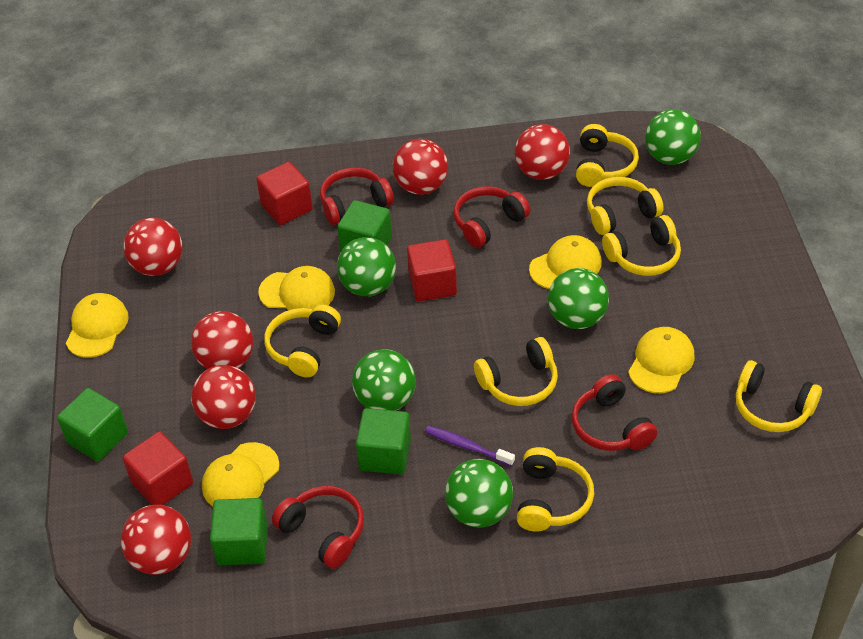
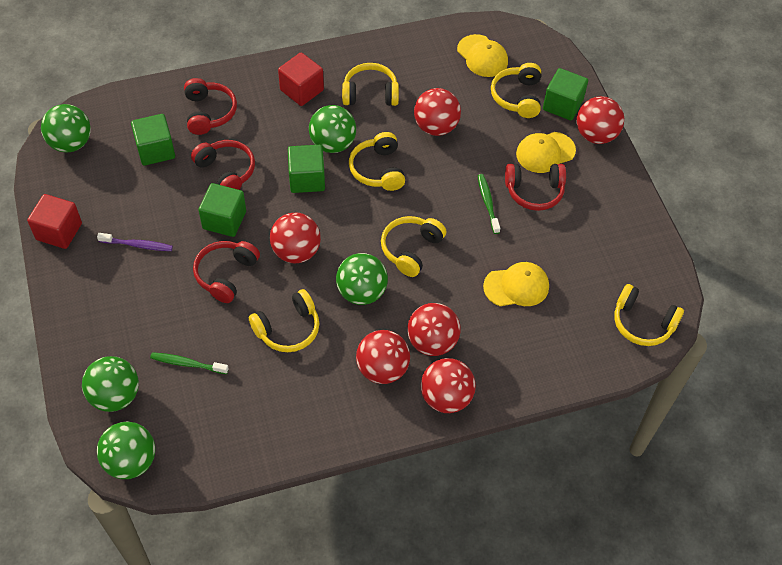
green toothbrush: none = 0 -> [150,352,229,374] [478,174,500,234] = 2
red cube: [123,431,193,505] [256,162,313,225] [407,239,457,302] = 3 -> [27,194,82,249] [278,52,324,106] = 2
yellow cap: [66,293,129,358] [202,442,280,506] [258,266,335,310] [529,235,602,289] [628,327,695,393] = 5 -> [457,34,508,77] [483,262,549,306] [516,132,576,173] = 3
yellow headphones: [264,305,341,377] [474,337,558,406] [517,447,594,532] [576,124,639,187] [587,177,664,235] [602,215,681,276] [736,360,822,432] = 7 -> [249,289,319,352] [342,63,399,106] [349,132,405,191] [381,216,446,277] [491,63,541,118] [614,284,684,346] = 6

